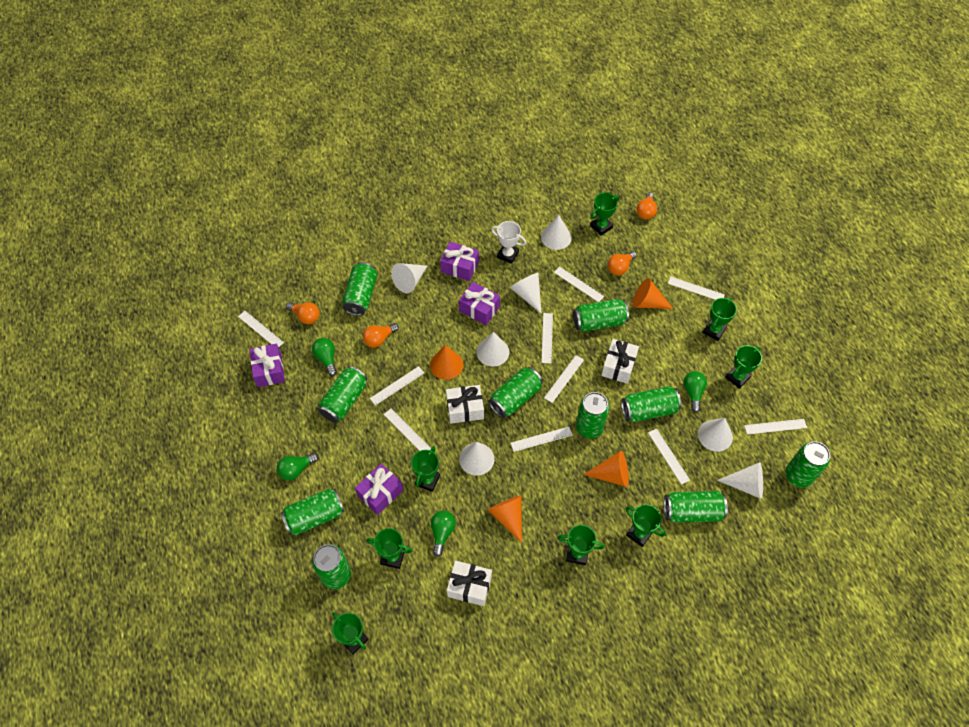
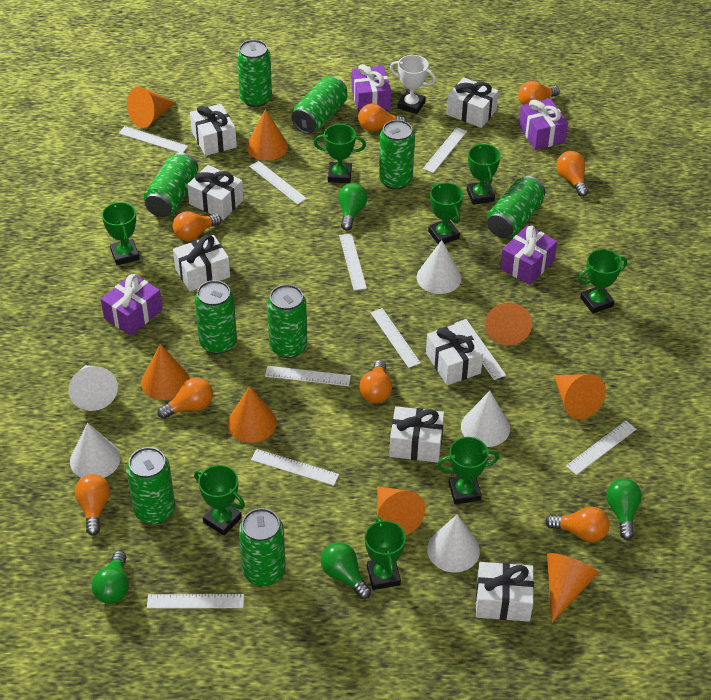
green can: [281,489,345,536] [312,544,351,589] [318,366,367,423] [342,262,377,316] [488,367,543,418] [573,299,629,332] [576,392,609,438] [621,386,681,422] [664,491,728,523] [785,441,830,488] = 10 -> [126,447,175,524] [144,152,198,217] [195,280,237,354] [237,40,272,107] [239,508,286,586] [267,284,307,358] [291,76,347,134] [379,120,415,190] [487,176,545,238] = 9
orange cone: [430,345,463,380] [488,495,522,543] [583,451,629,487] [633,278,673,309] = 4 -> [127,87,176,128] [141,344,189,400] [227,386,277,443] [247,109,288,161] [377,486,425,536] [485,302,532,346] [547,553,599,623] [554,374,606,420] = 8
orange light bulb: [286,302,320,324] [363,323,399,348] [608,251,636,275] [636,192,657,220] = 4 -> [75,474,110,535] [157,378,213,419] [173,211,221,241] [358,103,407,131] [359,360,392,403] [518,81,560,105] [545,506,610,542] [556,151,588,197] = 8
white cone: [391,263,427,293] [459,442,495,476] [476,332,509,367] [510,273,542,314] [541,215,572,250] [698,418,733,452] [717,462,763,499] = 7 -> [68,365,118,411] [70,423,120,478] [417,240,462,294] [427,514,480,573] [461,391,510,447] = 5
white gift: [446,385,484,424] [447,561,492,606] [601,339,639,384] = 3 -> [173,235,230,292] [187,165,244,220] [190,104,237,156] [389,406,444,463] [426,322,483,385] [447,77,499,128] [476,562,534,621] = 7

